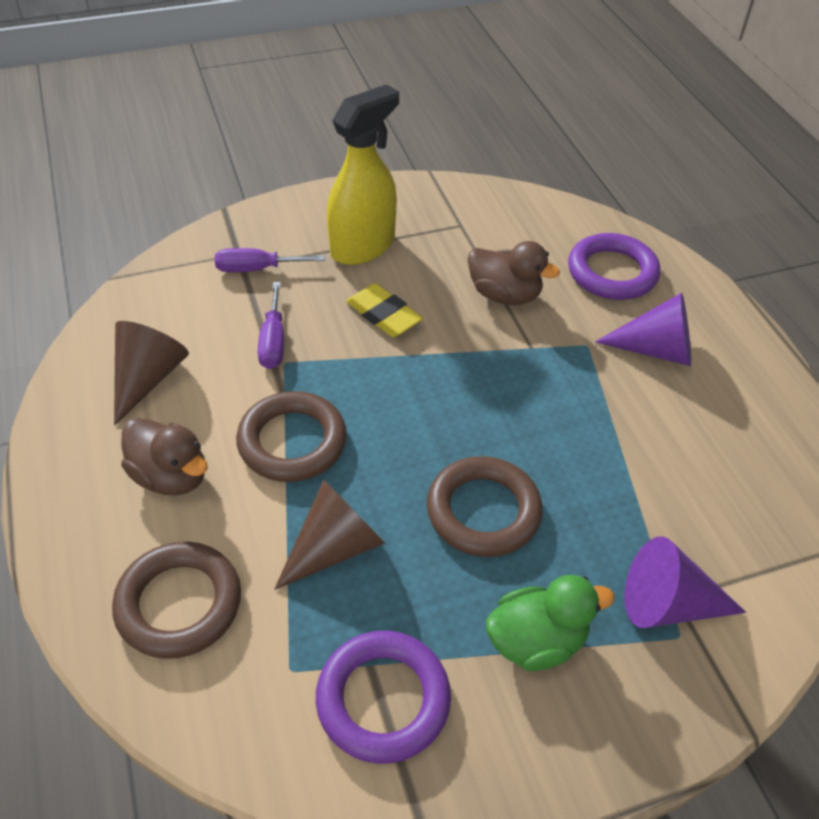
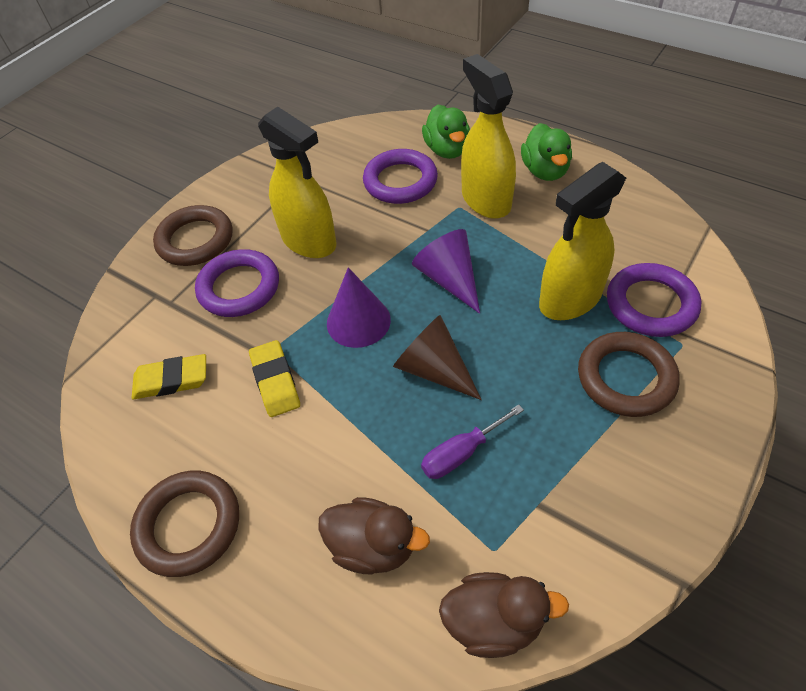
brown cone: [114,321,189,425] [274,480,385,590] = 2 -> [393,315,482,400] = 1
green duck: [486,575,615,671] = 1 -> [422,105,470,159] [521,123,572,181] = 2
purple ring: [316,631,451,764] [568,233,660,300] = 2 -> [195,249,279,317] [363,149,438,204] [607,263,701,337] = 3
purple screwdriver: [215,248,325,272] [258,282,284,369] = 2 -> [421,405,524,479] = 1
yellow eraser: [346,283,423,337] = 1 -> [132,354,206,399] [249,340,300,417] = 2
yellow spray bottle: [327,84,399,265] = 1 -> [258,107,336,258] [461,54,516,219] [539,162,626,320] = 3

